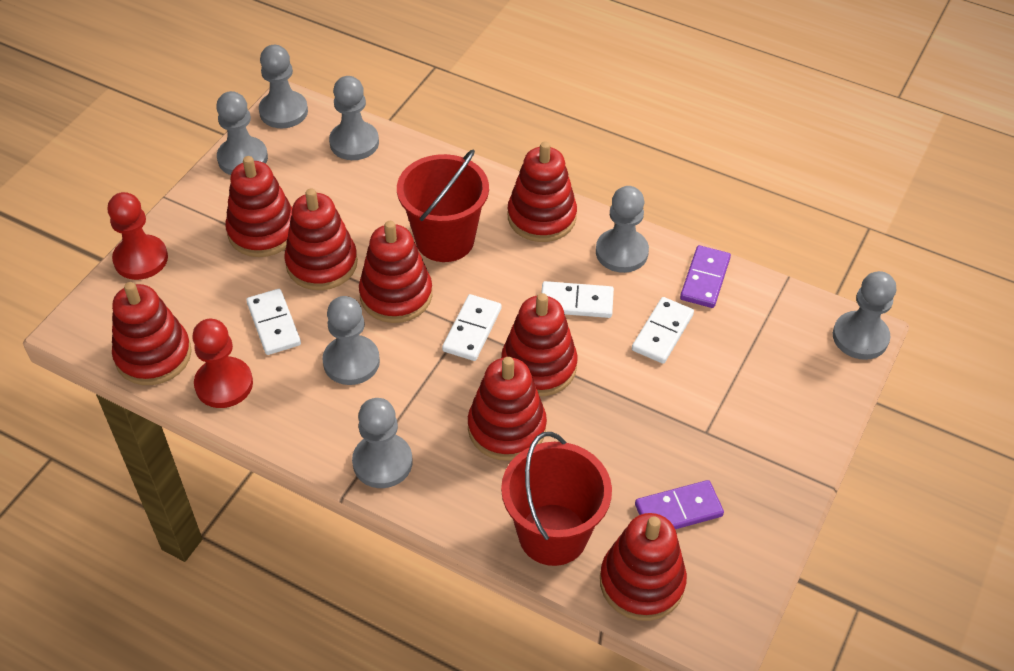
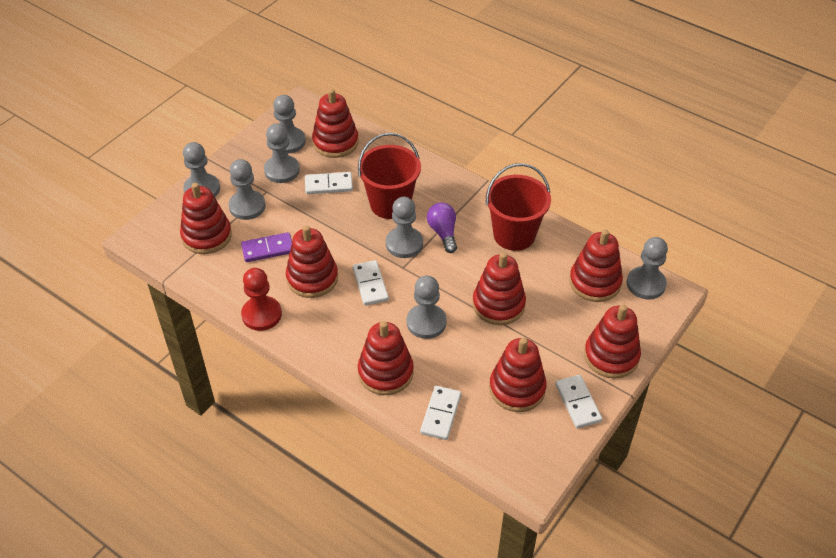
purple domino: [635,480,724,529] [680,245,731,308] = 2 -> [241,232,292,262] = 1
purple light bulb: none = 0 -> [427,202,457,253] = 1
red pawn: [108,192,168,280] [192,319,253,408] = 2 -> [241,268,282,331] = 1

